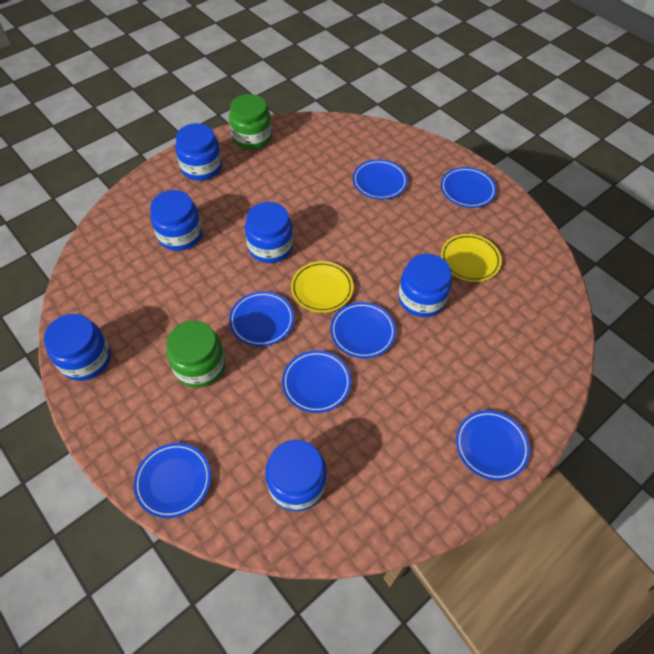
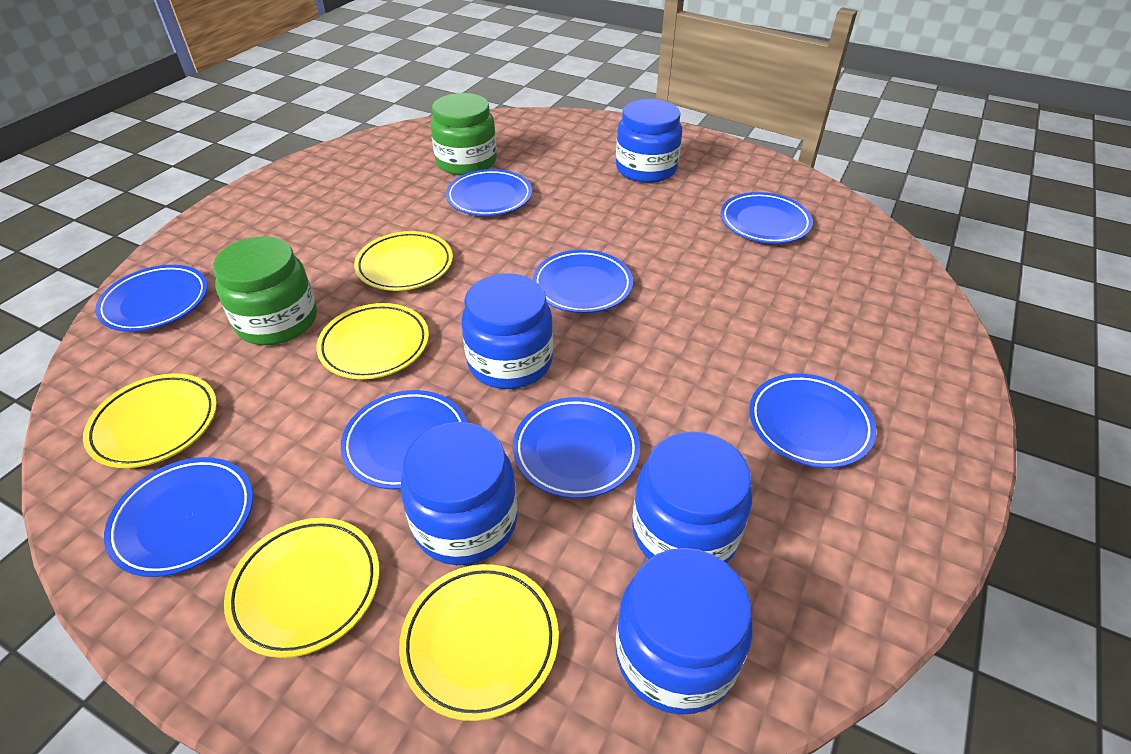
blue jar: [44,314,111,381] [150,190,202,251] [175,123,222,181] [245,202,293,263] [265,440,327,511] [398,254,452,317] = 6 -> [400,422,517,565] [461,273,553,389] [616,99,682,183] [616,548,753,715] [632,431,752,563] = 5
blue plate: [134,443,211,518] [229,291,294,347] [282,350,351,413] [330,302,396,358] [353,159,408,200] [441,167,497,208] [456,410,530,481] = 7 -> [95,265,208,332] [104,457,253,577] [341,390,467,490] [446,169,532,216] [513,397,640,499] [533,250,633,313] [721,192,813,244] [749,373,876,468] = 8
yellow plate: [291,261,353,313] [441,234,502,282] = 2 -> [83,373,217,468] [224,518,380,658] [316,303,429,379] [354,231,453,291] [399,564,559,721] = 5

